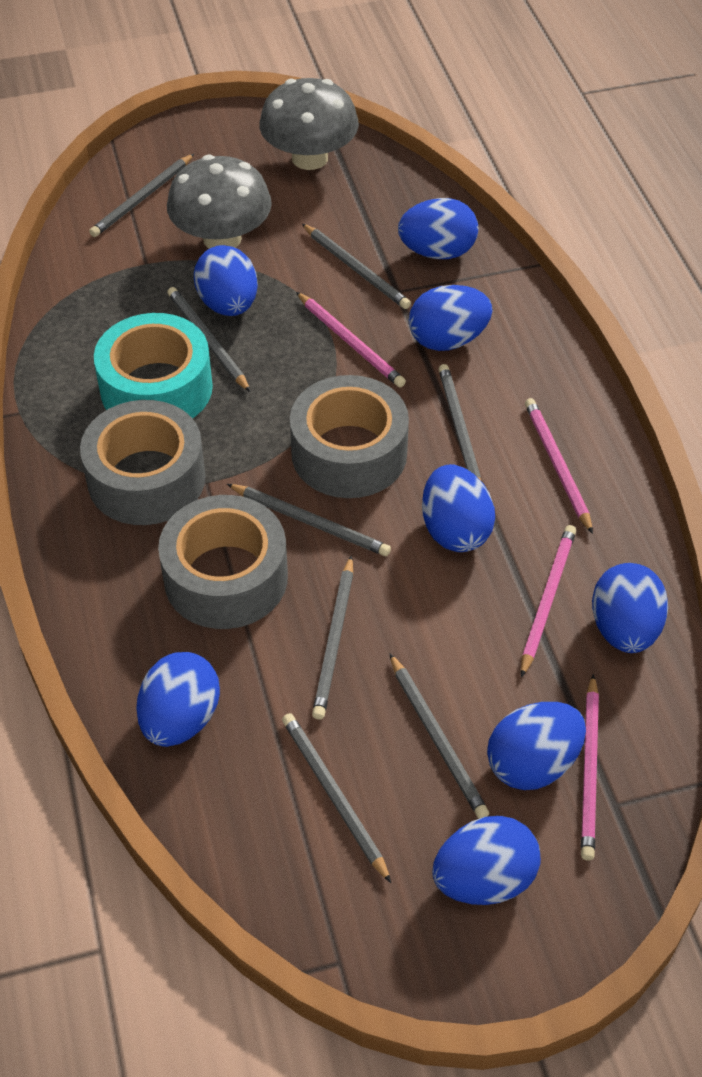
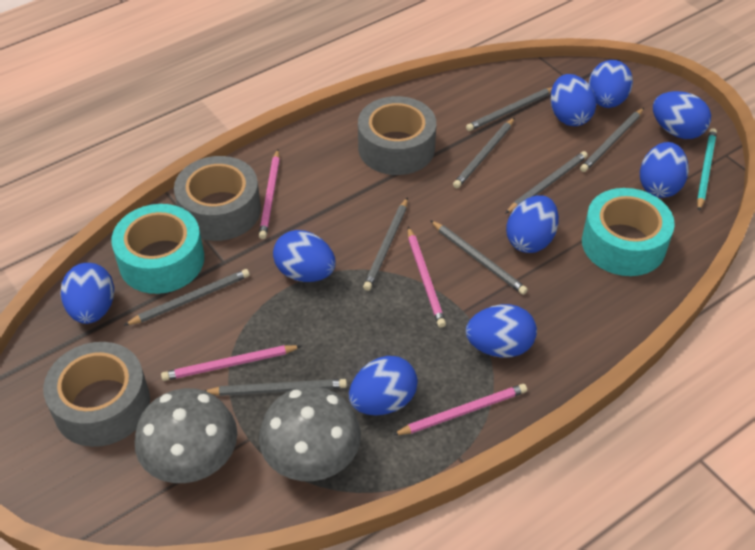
blue egg: [136,652,220,747] [194,245,258,316] [398,198,478,259] [409,285,493,351] [422,464,495,552] [432,816,541,905] [487,702,586,790] [592,563,668,653] = 8 -> [60,263,114,324] [273,230,336,282] [349,356,418,416] [466,304,537,358] [506,195,559,253] [550,74,596,126] [588,60,633,108] [640,142,689,198] [653,91,711,139] = 9
turquoise pencil: none = 0 -> [697,128,717,211] = 1
turquoise tape: [94,313,213,418] = 1 -> [111,204,204,294] [582,188,675,276] = 2

